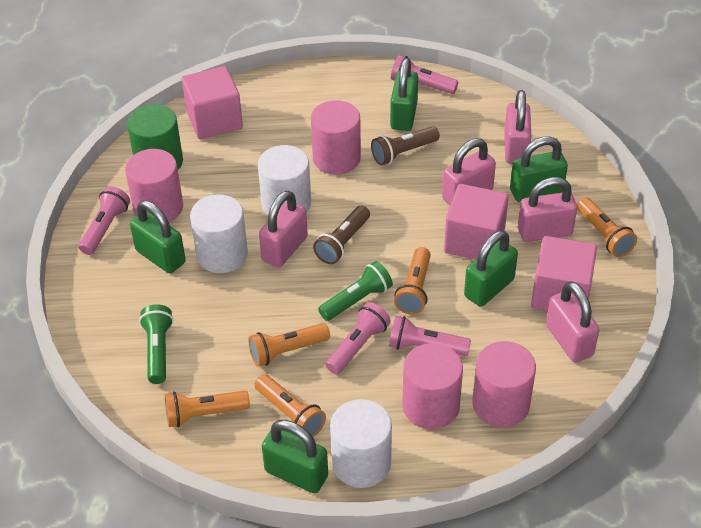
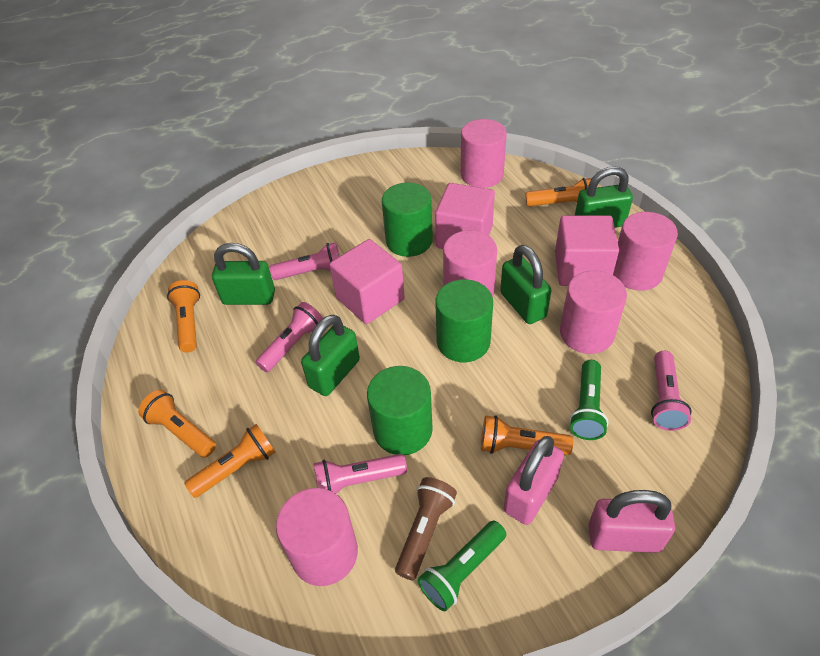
brown flashlight: [313,205,370,264] [371,126,440,165] = 2 -> [395,477,457,580] = 1
green cylinder: [127,104,183,170] = 1 -> [367,366,433,455] [382,182,433,257] [435,279,493,362] = 3
green padlock: [130,200,186,273] [262,420,328,493] [390,58,418,131] [464,230,518,307] [510,136,568,202] = 5 -> [212,243,275,305] [301,315,360,396] [500,245,551,324] [575,166,633,228] = 4
pink cylinder: [125,149,183,222] [311,100,361,175] [402,343,463,429] [473,341,536,427] = 4 -> [276,488,358,586] [443,230,497,297] [461,119,507,188] [560,270,627,354] [613,212,678,291] = 5
pink padlock: [259,190,308,267] [442,138,496,205] [504,90,531,164] [518,177,577,242] [546,281,600,363] = 5 -> [504,436,564,525] [589,490,675,553] = 2
white cylinder: [190,195,248,273] [258,145,311,215] [330,399,392,488] = 3 -> none = 0

